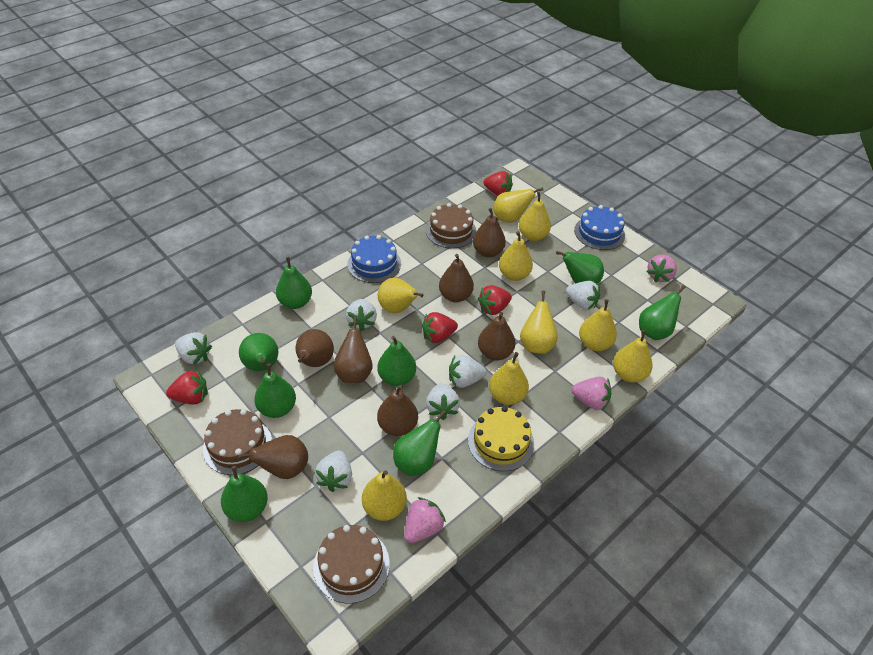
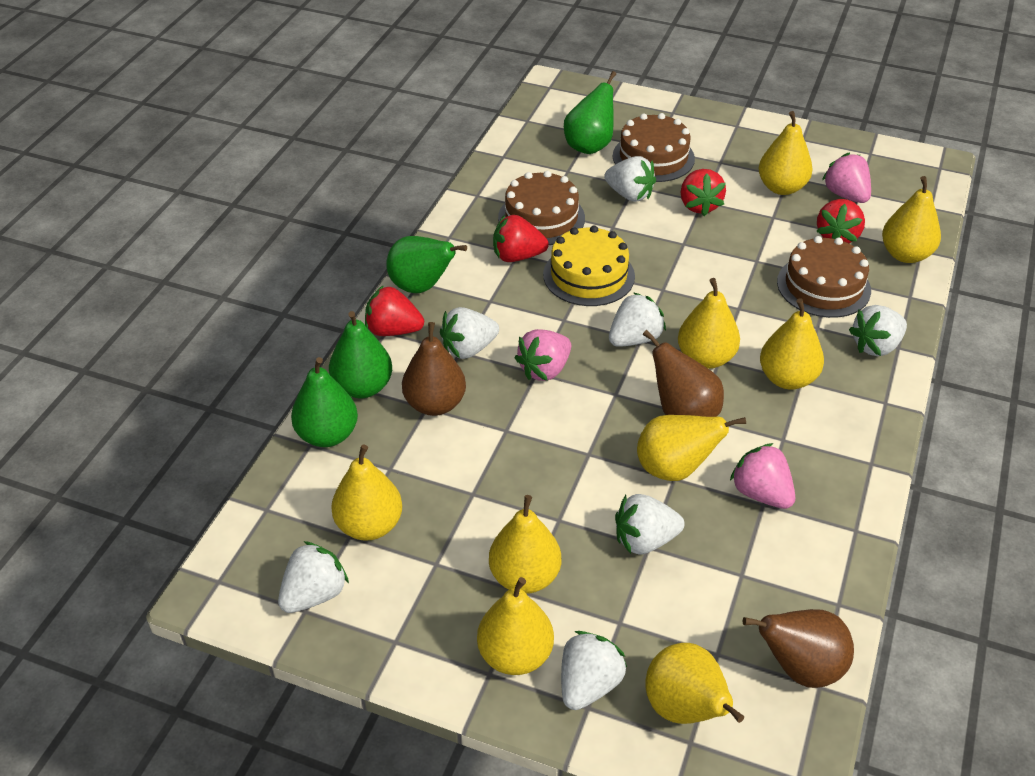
blue cake: [347,235,401,283] [574,205,625,250] = 2 -> none = 0
brown pear: [237,435,308,479] [296,329,334,367] [333,317,372,383] [377,385,418,436] [439,254,474,302] [473,208,506,257] [478,312,515,360] = 7 -> [402,322,466,416] [643,330,724,417] [743,609,854,688] = 3
green pear: [221,466,268,522] [239,333,278,371] [254,364,296,418] [276,257,312,309] [378,336,416,386] [393,410,446,476] [556,251,604,284] [639,285,685,340] = 8 -> [291,357,358,447] [329,311,392,398] [386,236,467,293] [564,71,616,154] = 4
white strawberry: [175,332,212,365] [315,451,352,492] [346,299,377,331] [426,383,460,420] [449,355,486,388] [566,281,600,310] = 6 -> [278,541,349,613] [440,307,499,359] [561,631,627,710] [604,156,656,202] [609,292,666,347] [615,494,685,554] [849,305,907,356] = 7

